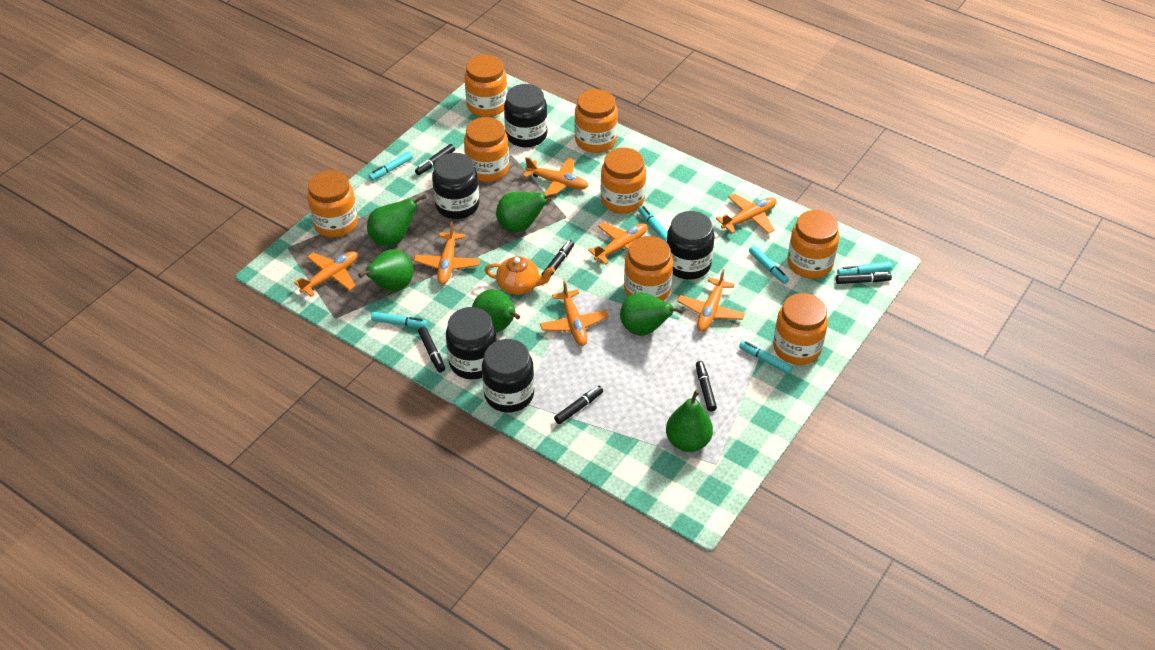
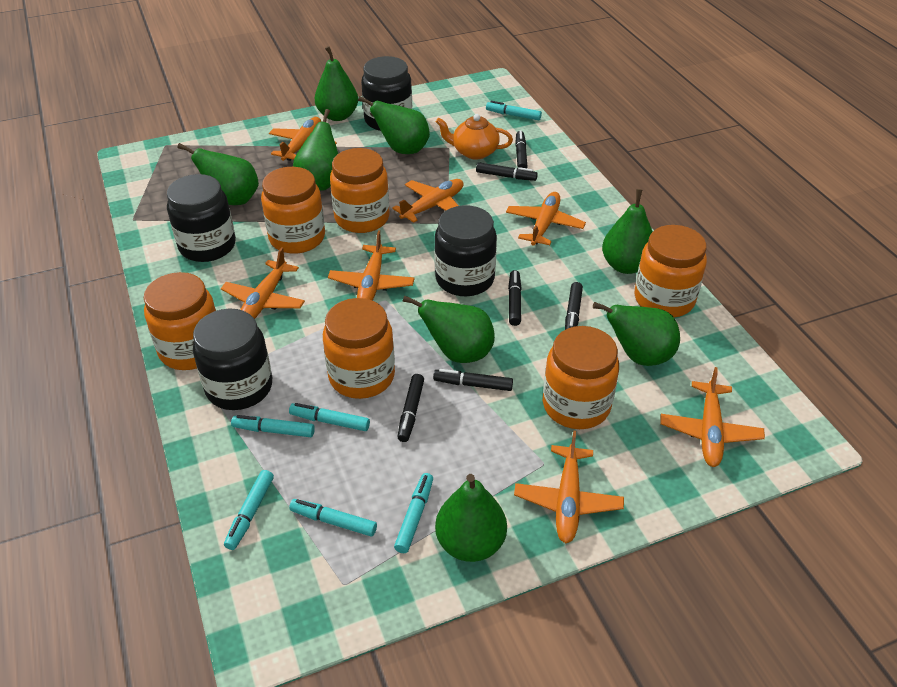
black jar: [432,153,479,219] [446,307,497,379] [482,339,534,412] [504,84,548,148] [666,211,714,280] = 5 -> [167,174,236,262] [193,309,272,410] [361,56,412,131] [434,205,497,296] = 4
green pear: [358,249,413,291] [367,194,427,246] [472,289,520,332] [496,192,558,232] [620,292,683,336] [666,390,713,452] = 6 -> [177,143,259,205] [293,109,338,191] [315,46,358,121] [358,96,430,154] [402,295,495,363] [435,474,507,562] [593,302,680,366] [602,189,653,274] = 8
orange jar: [307,170,358,237] [464,55,507,117] [464,117,509,182] [574,89,618,153] [601,148,646,214] [624,236,673,301] [773,293,828,365] [787,210,839,279] = 8 -> [144,272,216,370] [261,167,325,254] [323,298,395,399] [330,148,389,233] [543,326,619,429] [635,225,707,317] = 6

